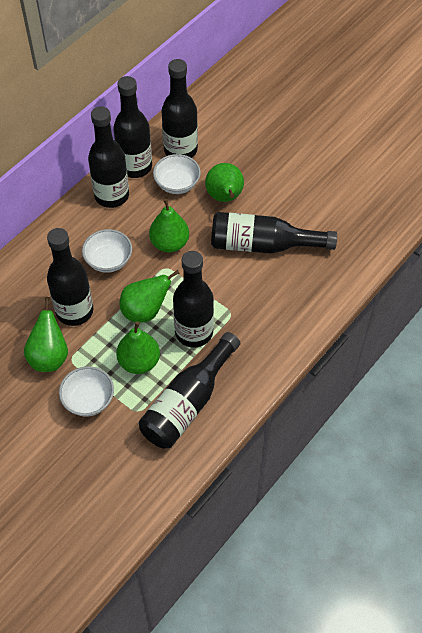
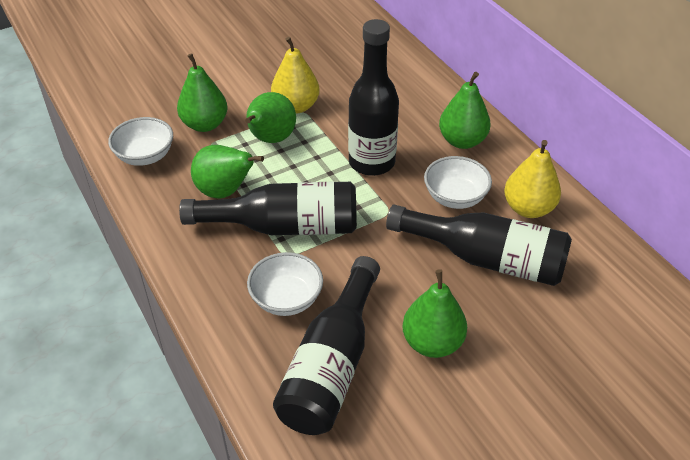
black bottle: [47,228,93,326] [88,106,129,208] [113,76,152,178] [139,332,240,448] [162,59,198,158] [173,251,214,348] [211,212,337,253] = 7 -> [179,182,357,235] [273,256,380,435] [348,19,399,176] [386,205,572,286] = 4
yellow pear: none = 0 -> [271,37,320,113] [504,140,561,218] = 2

